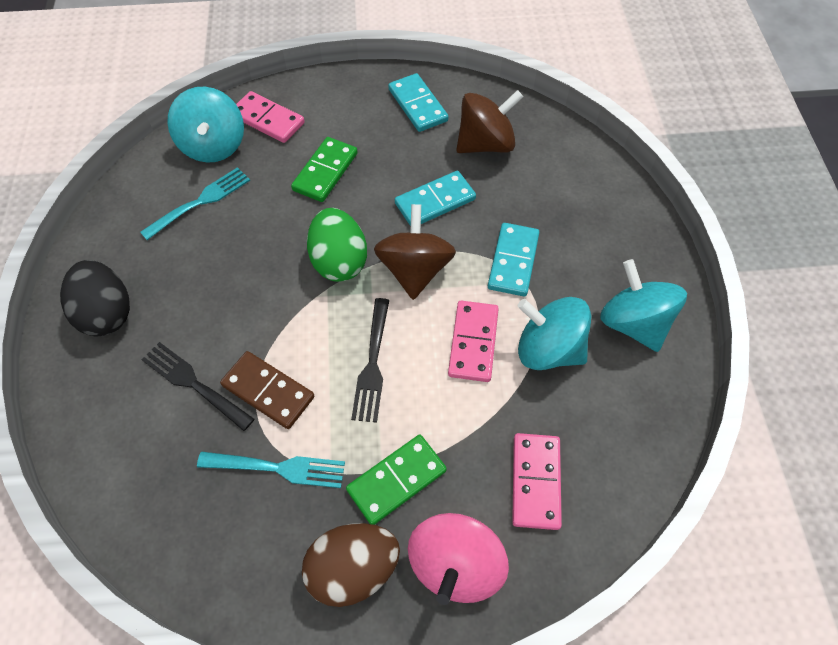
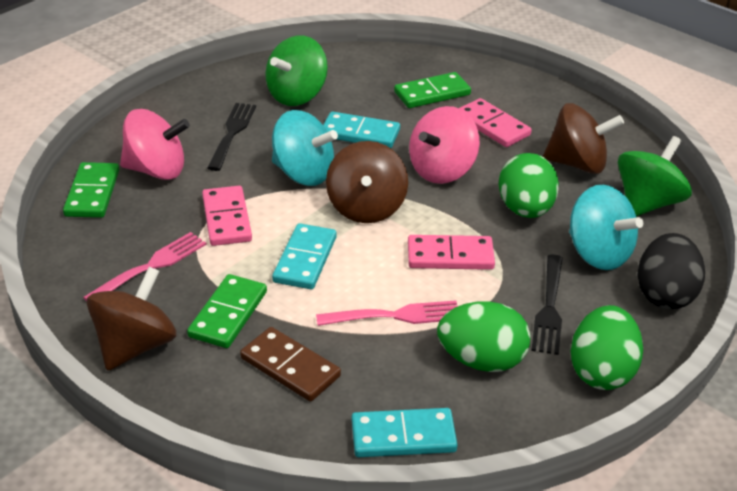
brown egg: [302,523,400,607] = 1 -> none = 0
brown spinning top: [374,204,456,300] [456,90,523,153] = 2 -> [87,267,176,371] [326,141,408,223] [543,103,624,174] = 3
green domino: [291,137,358,202] [346,435,447,525] = 2 -> [63,162,119,218] [187,274,267,348] [394,72,471,108] = 3
green egg: [307,208,367,282] = 1 -> [437,301,531,372] [499,153,559,218] [571,305,643,390] = 3
green spinning top: none = 0 -> [265,35,328,106] [618,136,692,216] = 2
pink fork: none = 0 -> [83,232,207,302] [316,300,458,326] = 2
pink spinning top: [408,513,509,605] = 1 -> [120,109,190,180] [409,106,480,184] = 2
turquoise fork: [140,167,250,240] [197,451,345,488] = 2 -> none = 0
turquoise spinning top: [167,87,244,163] [518,297,591,370] [600,259,687,352] = 3 -> [272,110,338,186] [569,185,643,270] = 2

